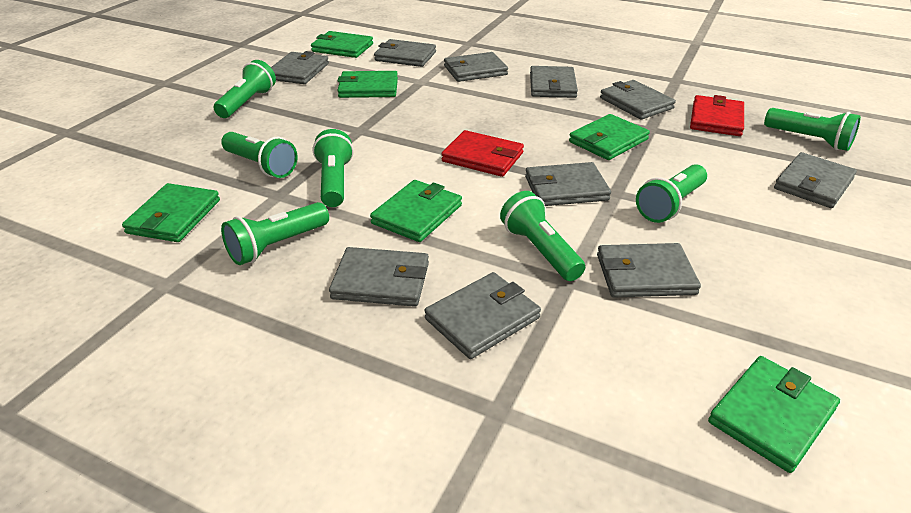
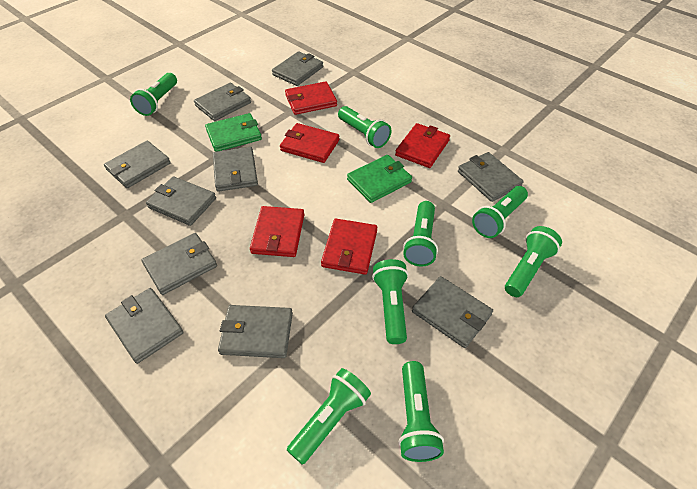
green flashlight: [214,60,276,118] [221,132,297,178] [221,202,329,265] [313,129,354,207] [500,191,585,281] [636,164,707,223] [764,108,861,151] = 7 -> [130,73,177,116] [287,368,371,465] [338,106,392,148] [372,259,408,344] [398,361,444,462] [403,201,438,267] [472,186,528,238] [505,226,562,297] = 8
green wallet: [122,183,220,242] [311,31,373,58] [337,71,398,98] [370,180,462,242] [569,114,650,160] [708,356,840,473] = 6 -> [205,113,262,152] [347,155,412,203] = 2
red wallet: [442,130,524,177] [690,95,744,136] = 2 -> [250,206,304,257] [280,123,339,163] [285,81,337,115] [321,218,377,275] [395,123,450,168] = 5

